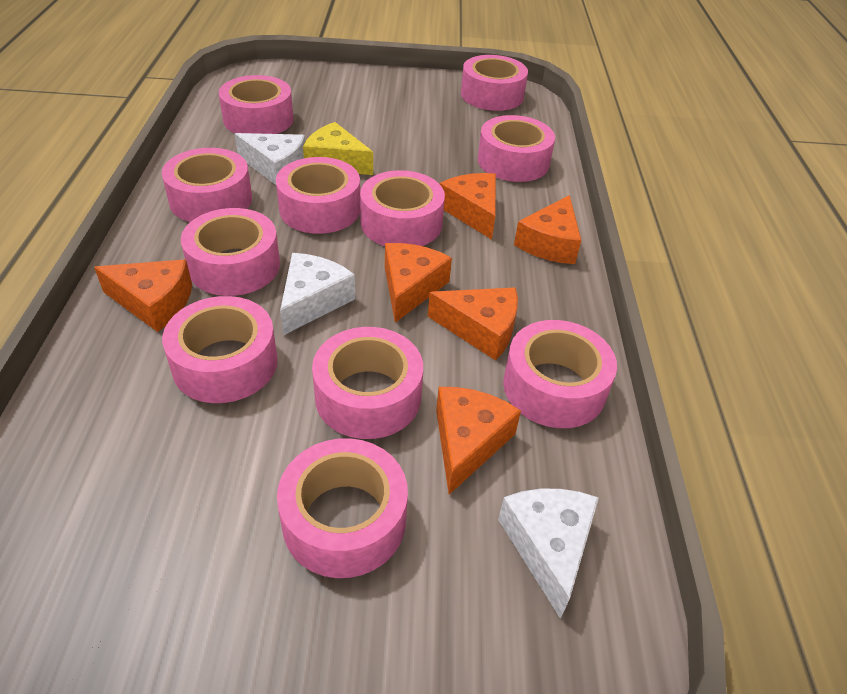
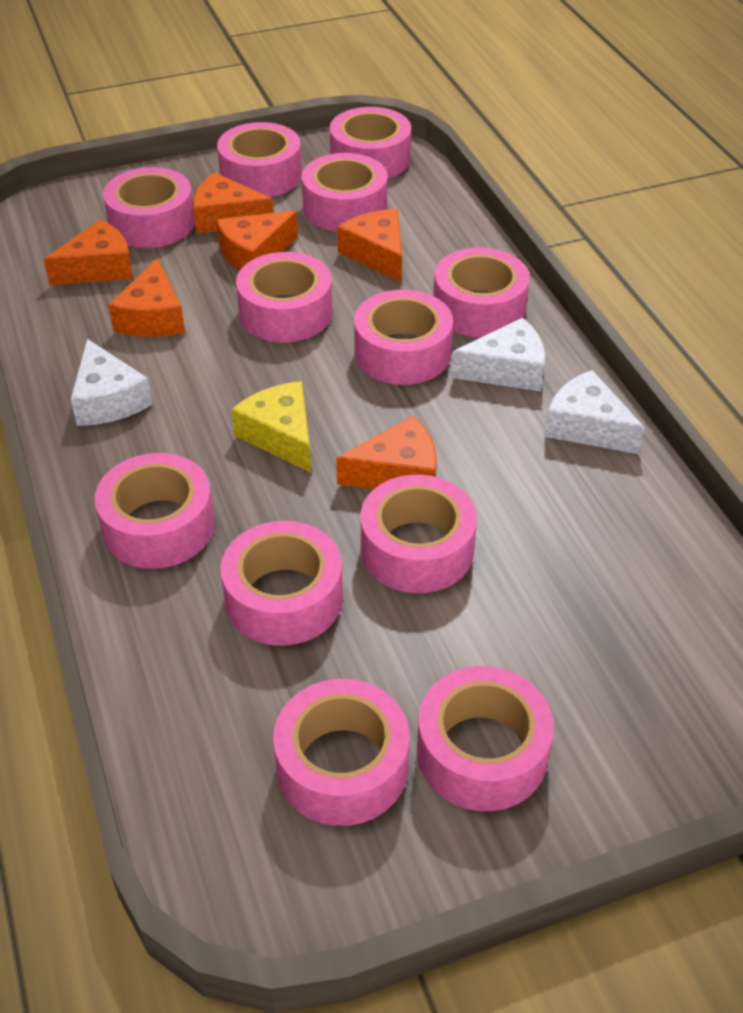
pink tape: [162,148,252,222] [162,296,278,403] [181,208,280,296] [219,75,294,134] [276,157,360,234] [277,438,408,578] [312,327,423,439] [360,170,445,246] [461,55,528,111] [478,115,555,182] [503,320,617,428] = 11 -> [95,453,215,569] [103,167,195,248] [217,122,302,197] [221,521,343,646] [236,252,332,342] [273,679,410,826] [302,153,388,232] [330,107,411,179] [354,290,453,385] [360,475,477,593] [417,666,554,811] [433,247,530,338] = 12

